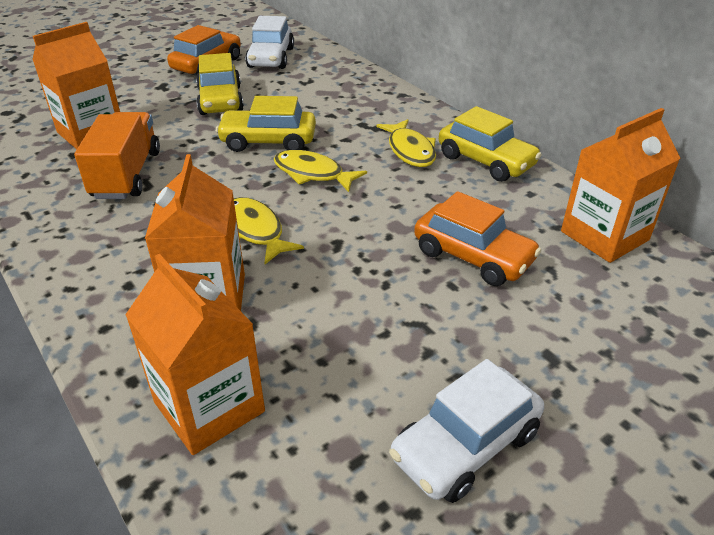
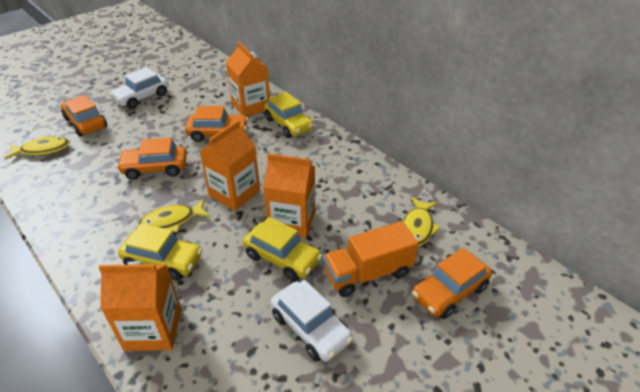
orange car: [167,25,241,75] [414,191,541,286] = 2 -> [61,95,107,137] [117,138,187,180] [185,106,248,142] [412,248,492,319] = 4

